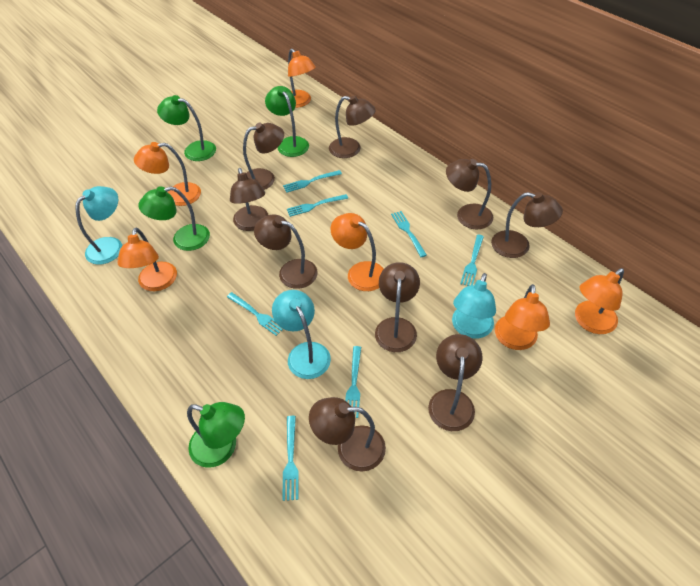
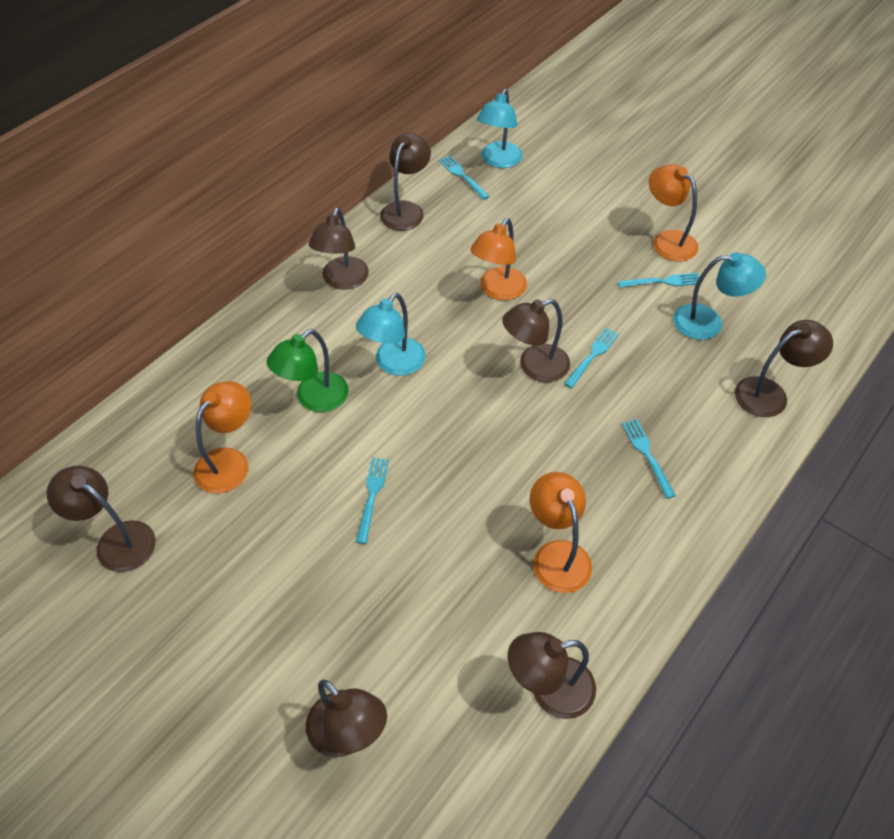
brown lamp: [230,168,268,231] [243,123,284,190] [254,214,318,289] [309,397,386,472] [329,95,376,158] [375,262,420,352] [428,334,483,431] [446,159,493,229] [491,192,563,258] = 9 -> [47,466,156,572] [306,679,387,758] [309,208,369,290] [380,133,431,231] [502,299,570,382] [508,632,596,719] [735,320,833,417] = 7
green lamp: [138,186,210,251] [157,95,216,161] [187,402,245,468] [265,86,309,157] = 4 -> [267,329,349,412] = 1
orange lamp: [118,228,177,291] [134,142,201,206] [288,49,316,108] [331,213,384,291] [495,284,550,350] [575,268,624,334] = 6 -> [193,381,251,494] [471,218,527,300] [530,472,592,593] [649,164,698,262] = 4
turquoise fork: [227,292,283,336] [282,416,299,501] [283,170,342,193] [287,194,348,217] [345,346,361,418] [391,211,427,257] [460,235,484,286] = 7 -> [356,457,389,544] [439,155,489,200] [564,328,619,388] [618,273,702,288] [622,419,676,499] = 5

